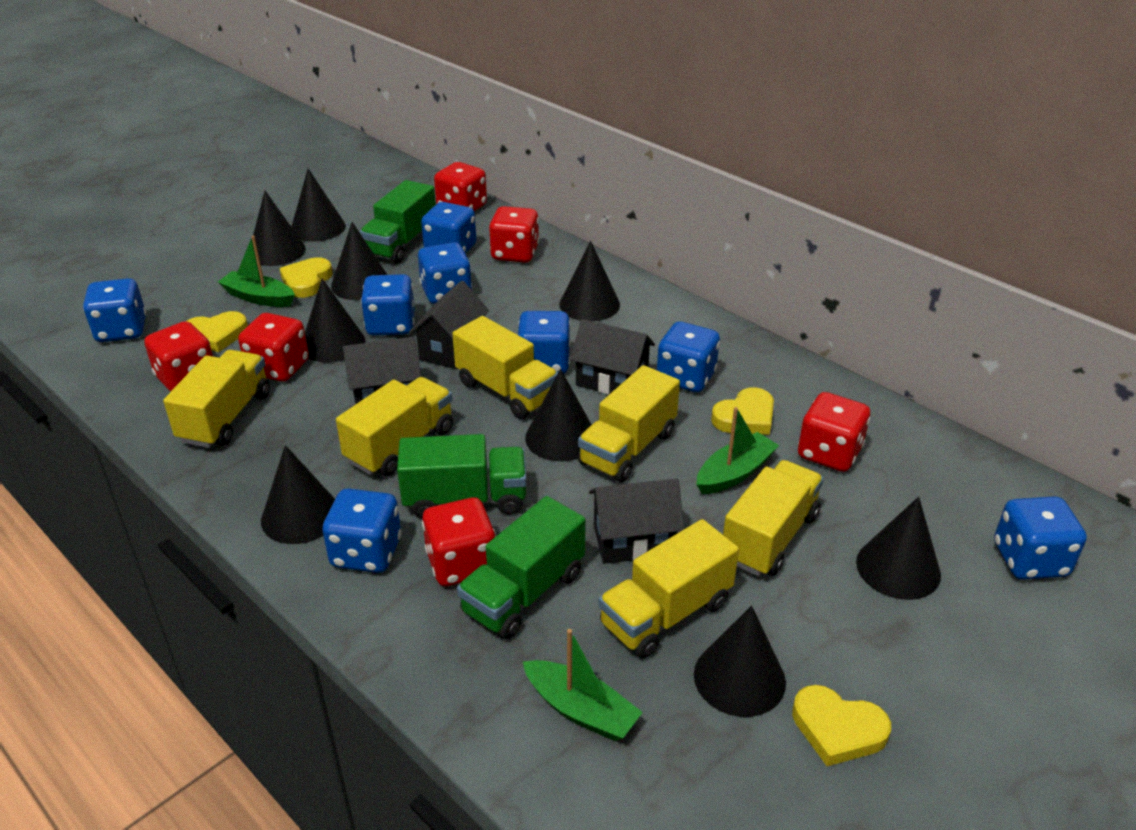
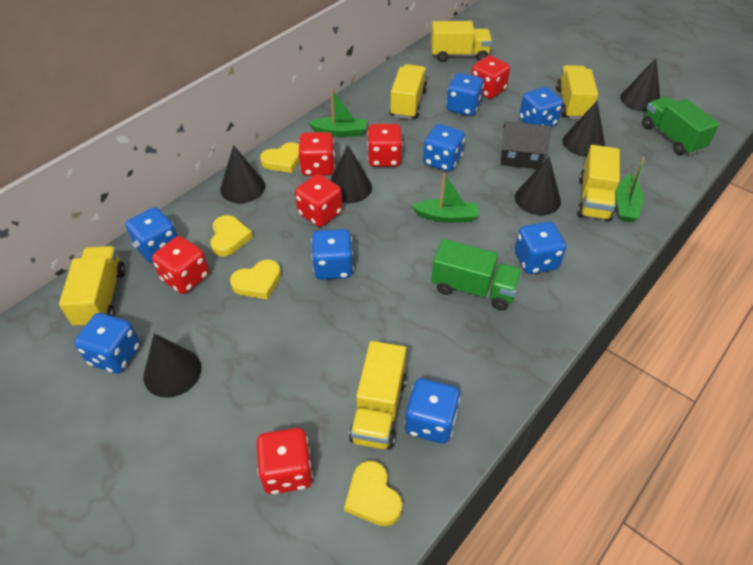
black cone: [253,191,306,266] [261,445,335,544] [291,168,346,242] [305,278,365,363] [331,222,387,300] [525,369,592,461] [559,241,620,321] [694,605,786,717] [856,497,941,600] = 9 -> [143,333,202,398] [220,145,265,203] [330,145,372,203] [515,157,561,215] [563,101,605,157] [620,58,660,112] = 6
black house: [343,337,421,405] [409,281,489,370] [570,319,655,395] [589,479,684,564] = 4 -> [501,122,551,169] = 1
green truck: [360,180,436,263] [397,434,527,518] [457,496,586,639] = 3 -> [431,239,522,310] [643,96,720,155] = 2

